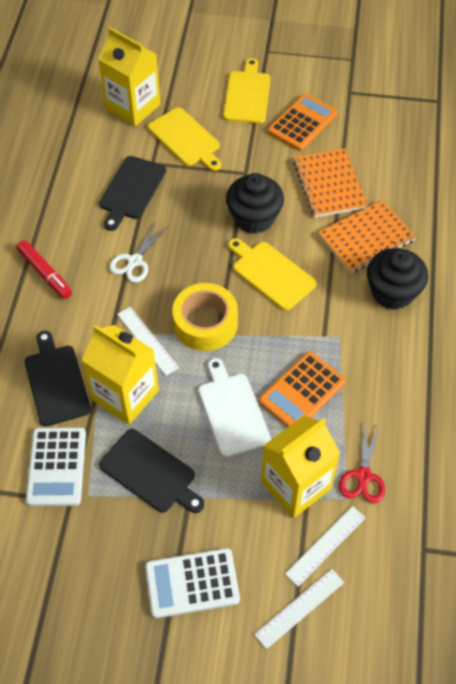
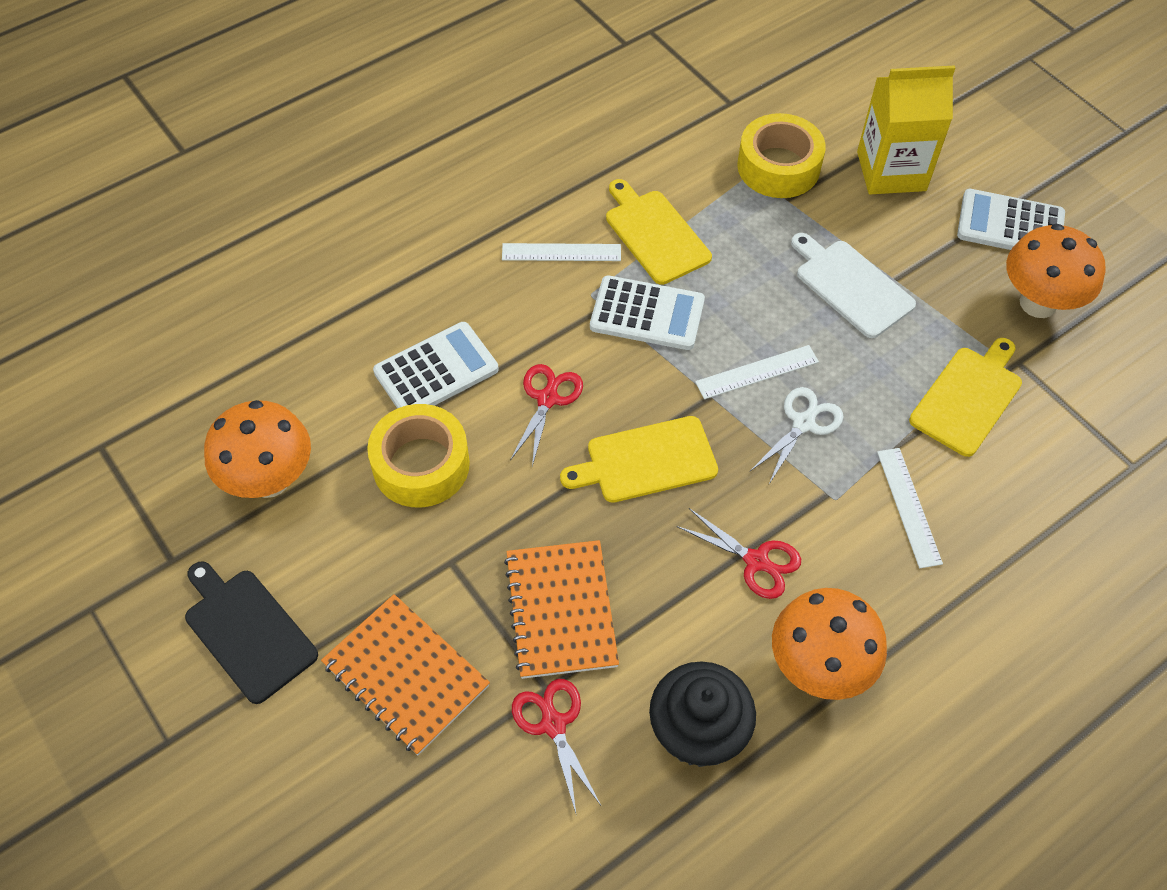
black cupcake: [226,173,284,234] [367,248,428,310] = 2 -> [649,661,756,767] = 1
black cutting board: [25,331,91,427] [99,156,166,231] [99,429,204,513] = 3 -> [185,561,318,704] = 1
orange calculator: [259,352,346,427] [268,93,338,151] = 2 -> none = 0
orange mushroom: none = 0 -> [204,400,311,498] [772,588,887,700] [1006,224,1106,318] = 3
red marker: [17,240,72,299] = 1 -> none = 0
red scissors: [339,423,385,503] = 1 -> [510,364,583,466] [512,679,601,813] [676,508,801,599] = 3
white calculator: [26,427,86,506] [145,548,240,618] = 2 -> [373,322,498,408] [590,275,705,350] [957,189,1065,250] = 3
yellow carton: [82,325,159,425] [98,27,160,127] [261,415,340,518] = 3 -> [857,65,955,194] = 1
yellow tape: [172,283,238,351] = 1 -> [367,404,470,507] [737,113,826,198] = 2

